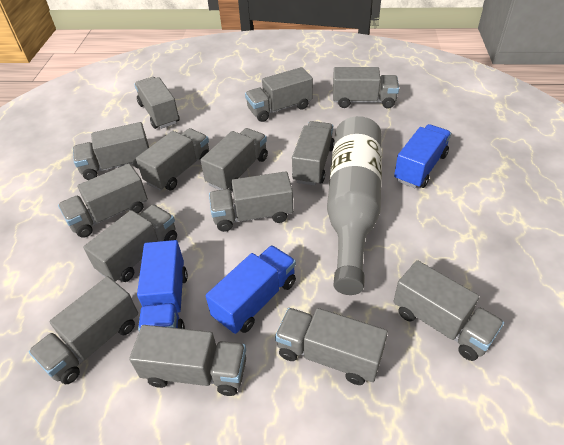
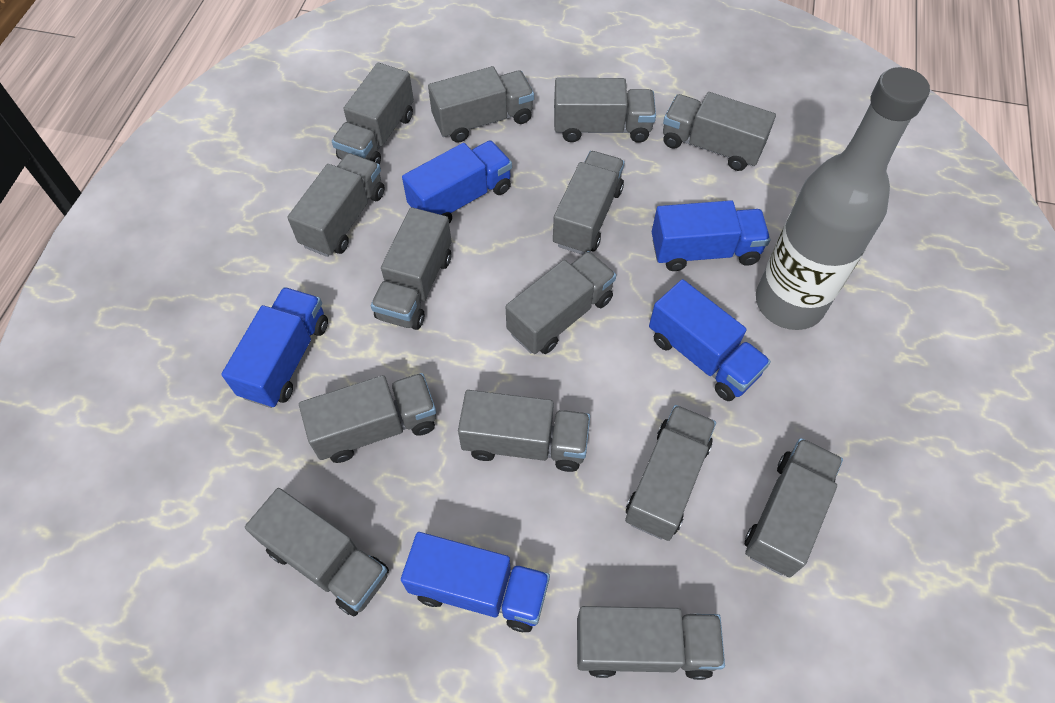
blue truck: [137,240,188,331] [206,245,296,334] [394,124,451,188] = 3 -> [221,287,328,408] [401,532,550,632] [402,140,512,224] [649,279,771,401] [652,200,770,271] = 5

